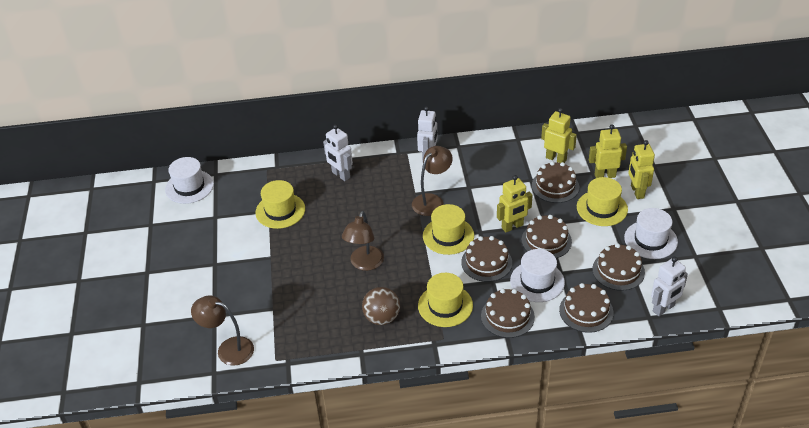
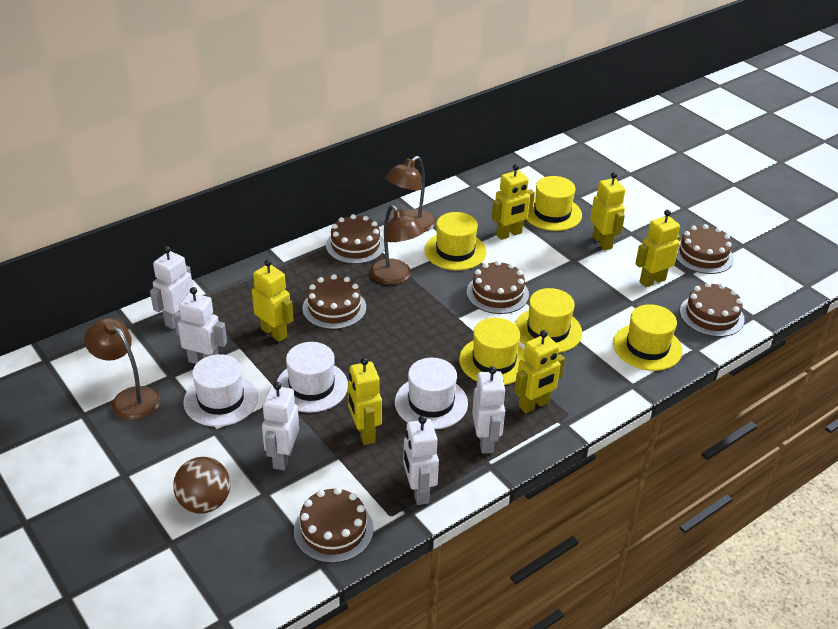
white robot: [323,124,353,181] [417,106,437,162] [651,257,688,316] = 3 -> [150,246,193,329] [174,287,227,364] [262,382,299,471] [403,416,439,505] [472,366,506,454] = 5
yellow hat: [255,180,305,229] [418,273,473,327] [423,204,474,255] [577,177,628,226] = 4 -> [424,212,487,270] [459,318,524,385] [515,288,582,353] [526,176,582,231] [613,304,683,371] = 5
yellow robot: [497,175,532,232] [541,108,577,163] [589,124,627,178] [628,140,655,199] = 4 -> [252,259,293,342] [348,357,382,445] [492,164,535,240] [514,330,565,414] [590,172,625,250] [635,210,680,287] = 6

